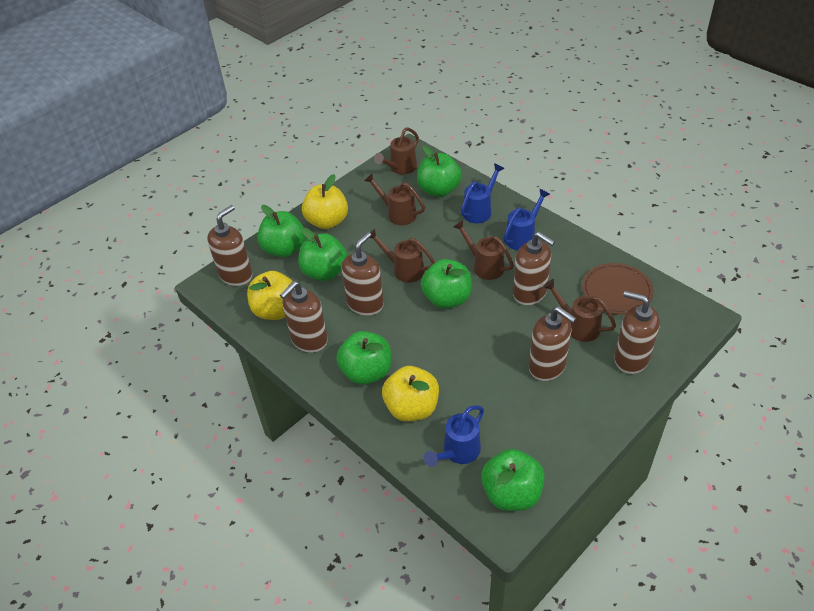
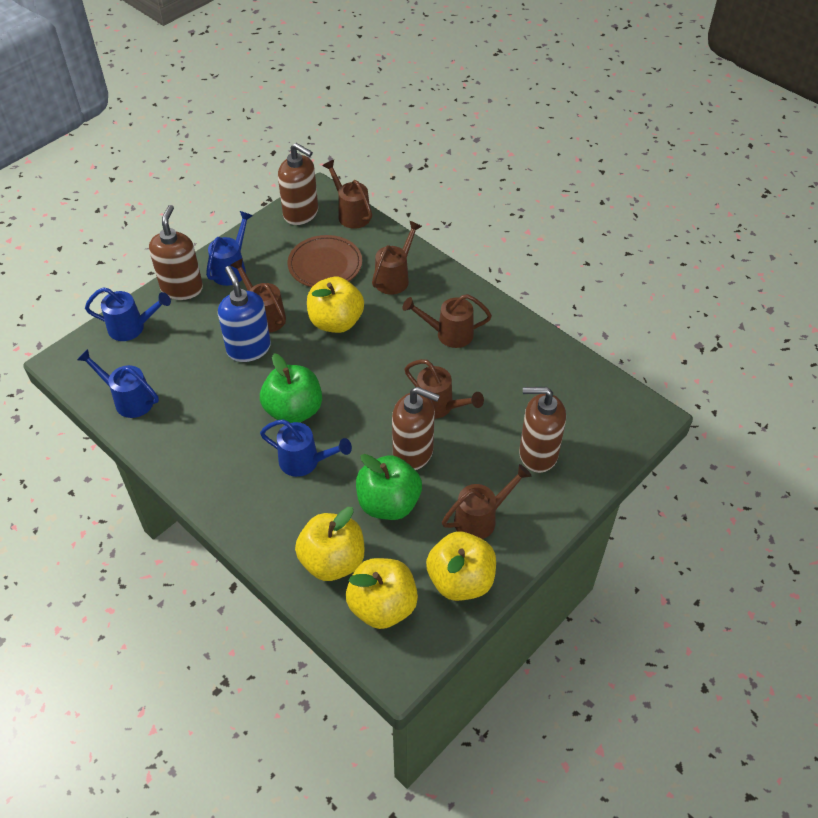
blue soap dispenser: none = 0 -> [218,266,271,362] = 1
blue watering can: [424,405,484,467] [461,163,505,223] [503,189,550,250] = 3 -> [77,349,159,418] [85,287,171,341] [206,211,253,286] [260,419,352,477] = 4
brown soap dispenser: [207,205,253,286] [280,281,328,353] [341,232,384,316] [513,232,555,305] [529,306,576,381] [614,291,660,374] = 6 -> [149,205,203,300] [278,143,318,225] [392,387,440,470] [519,387,566,473] = 4
brown watering can: [364,173,425,225] [370,229,435,283] [374,128,419,175] [453,220,514,280] [543,279,616,342] = 5 -> [230,258,286,333] [322,160,372,229] [372,221,422,295] [403,294,492,348] [405,359,484,419] [442,464,532,539] = 6
green apple: [257,205,305,257] [298,228,347,281] [336,331,391,385] [417,146,462,197] [421,259,472,309] [481,449,545,511] = 6 -> [260,353,322,423] [356,454,422,520] = 2
yellow apple: [247,271,295,320] [302,174,348,229] [382,366,439,422] = 3 -> [295,507,365,581] [307,277,364,333] [346,558,418,629] [426,532,496,601] = 4

